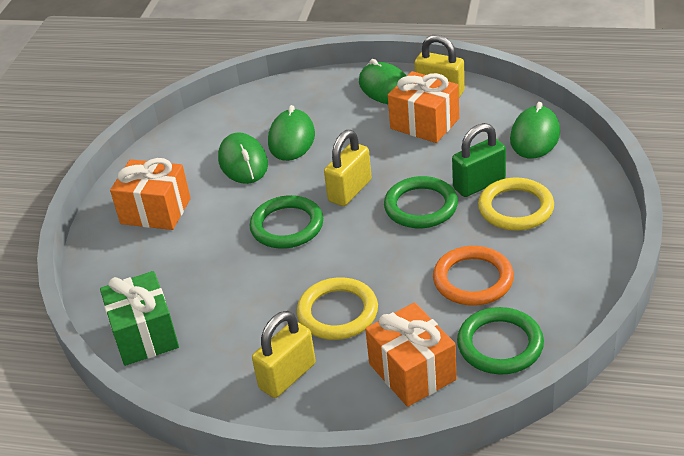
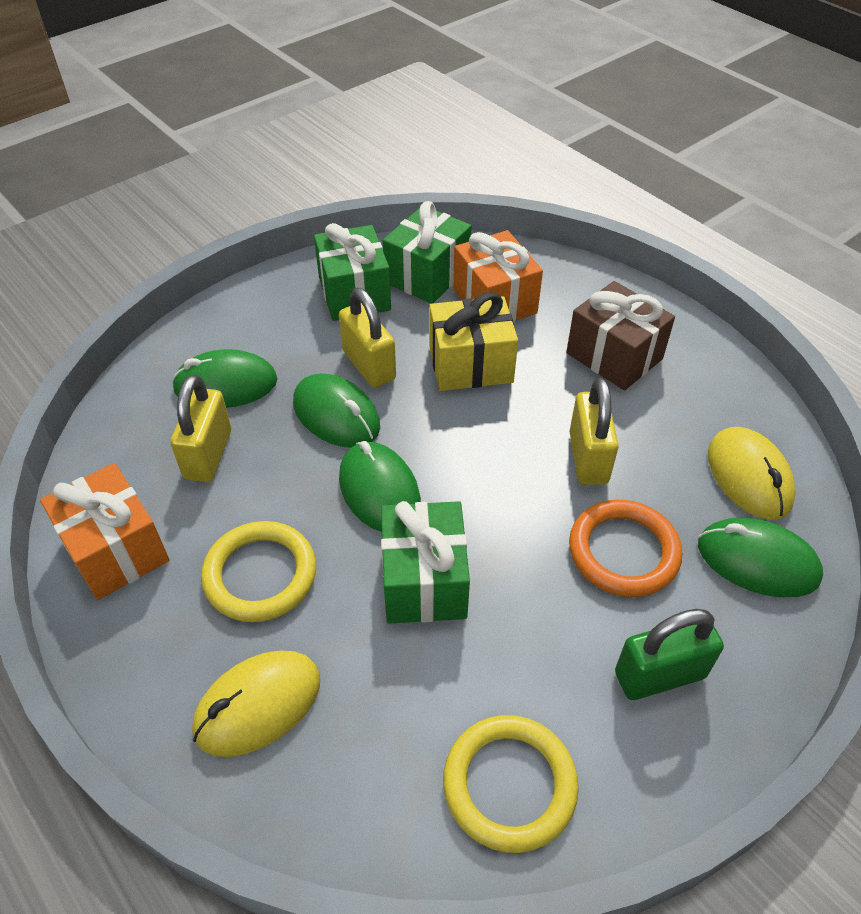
brown gift: none = 0 -> [566,281,675,390] = 1
green gift: [100,271,179,366] = 1 -> [314,223,391,321] [381,501,470,623] [383,201,471,304] = 3
green ring: [250,195,323,249] [384,176,458,228] [457,307,544,375] = 3 -> none = 0
orange gift: [110,158,191,230] [365,303,457,407] [388,71,459,143] = 3 -> [40,463,170,600] [453,230,543,322] = 2
yellow gift: none = 0 -> [429,292,518,391] = 1
yellow mouse: none = 0 -> [192,651,320,757] [708,427,796,520] = 2

